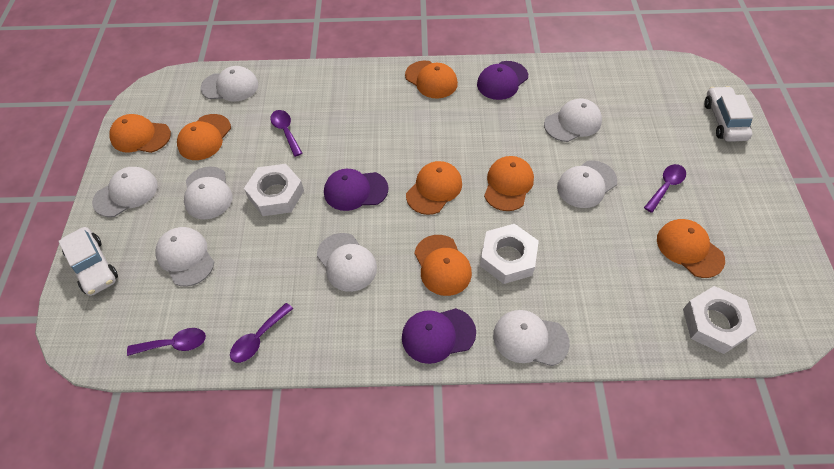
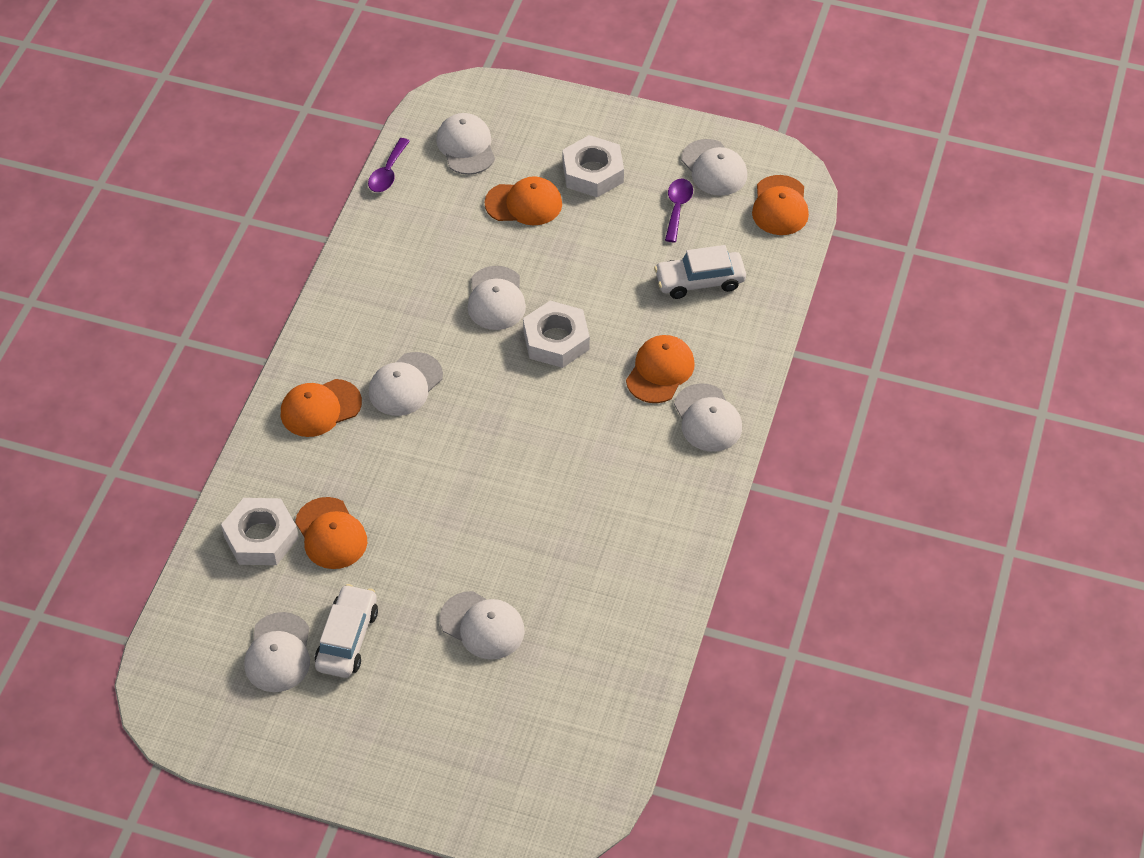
orange cap: [109,114,171,153] [177,114,231,160] [405,61,458,98] [406,161,462,215] [414,235,472,296] [484,156,534,211] [657,219,725,278] = 7 -> [281,379,362,437] [295,497,367,569] [485,176,562,225] [626,335,695,403] [752,175,809,235] = 5
purple cap: [324,169,389,211] [402,308,476,364] [477,61,528,100] = 3 -> none = 0
purple spoon: [127,328,206,356] [230,303,293,363] [270,110,302,157] [644,164,686,213] = 4 -> [368,138,410,192] [665,179,693,242] = 2
white cap: [92,167,158,217] [155,227,214,287] [184,166,232,220] [201,66,258,102] [317,233,377,292] [493,310,570,366] [544,98,602,142] [557,160,617,208] = 8 -> [245,612,310,692] [369,352,443,416] [436,113,495,175] [439,591,525,660] [467,266,526,330] [674,383,742,452] [681,139,747,196] = 7

